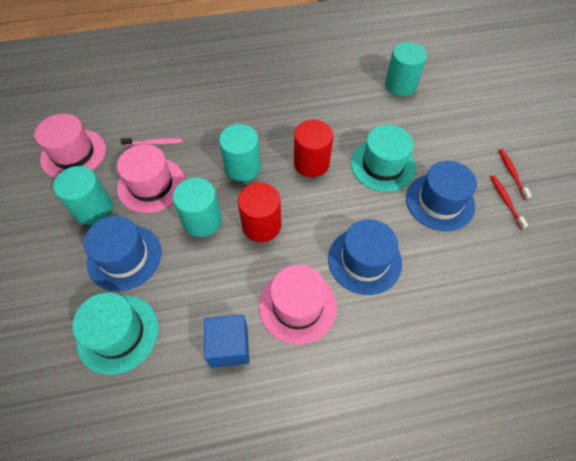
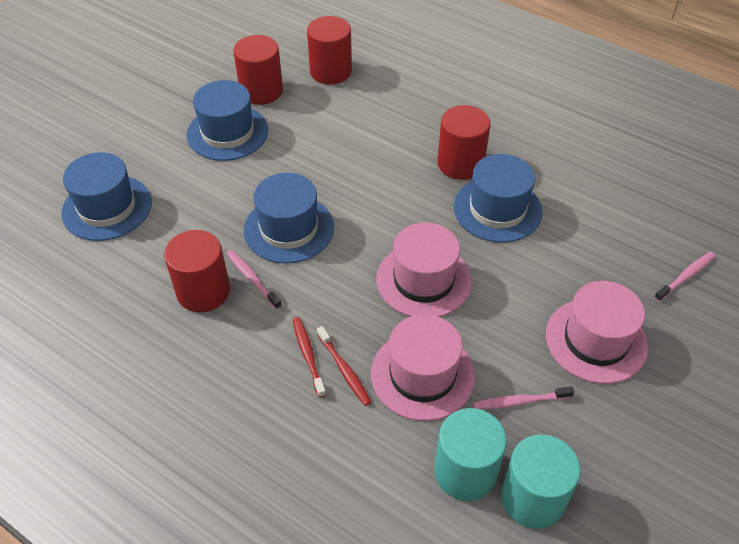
blue cube: [204,314,249,368] = 1 -> none = 0
blue hat: [84,216,162,291] [328,219,402,295] [406,161,477,231] = 3 -> [61,152,152,241] [187,80,269,161] [244,173,334,264] [453,154,543,243] = 4
pink toothbrush: [121,138,183,146] = 1 -> [226,250,282,310] [473,386,574,409] [654,252,715,302] = 3
red cylinder: [238,182,281,242] [294,120,333,177] = 2 -> [164,230,230,313] [233,35,283,105] [307,16,352,84] [437,105,491,180] = 4
turquoise cylinder: [53,166,113,225] [173,178,222,237] [219,124,261,182] [385,42,427,96] = 4 -> [434,408,507,501] [501,434,580,529] = 2
turquoise hat: [72,293,159,375] [351,125,416,192] = 2 -> none = 0

